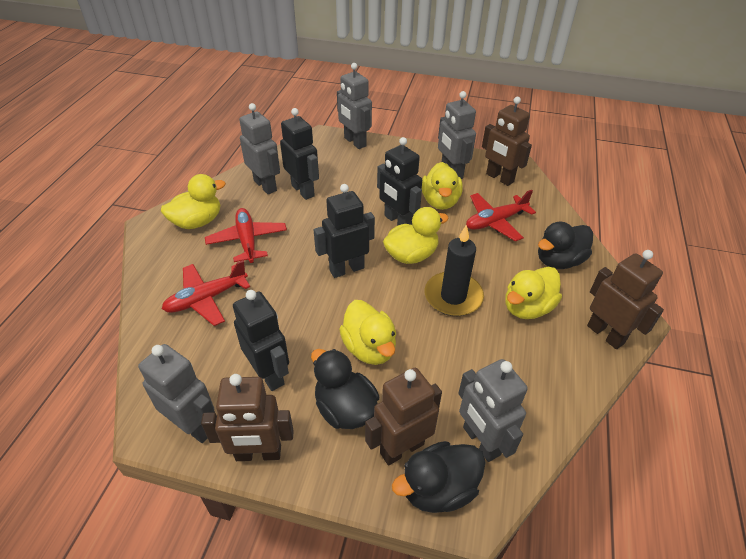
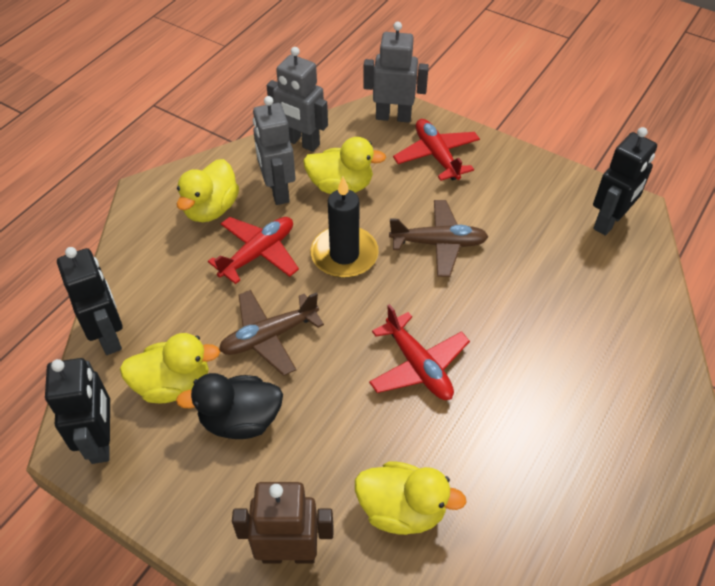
black duck: [311,349,379,429] [392,441,486,513] [538,222,593,269] = 3 -> [176,373,283,439] = 1
black robot: [233,290,289,391] [280,108,319,200] [314,184,375,278] [377,137,422,226] = 4 -> [45,358,110,464] [57,247,122,355] [593,127,657,235] = 3
brown plane: none = 0 -> [219,290,324,376] [389,200,489,277] = 2
brown robot: [201,374,294,461] [365,368,442,466] [482,97,532,186] [587,250,664,349] = 4 -> [232,482,334,564] = 1
grey robot: [138,344,215,443] [239,103,280,194] [337,63,372,149] [438,91,476,179] [458,359,528,462] = 5 -> [253,96,296,205] [267,47,328,152] [363,22,429,123] = 3
yellow duck: [161,174,226,229] [339,300,396,365] [383,207,449,264] [422,162,463,210] [505,267,562,319] = 5 -> [120,333,220,403] [176,159,239,222] [303,137,386,194] [355,462,467,535] = 4

